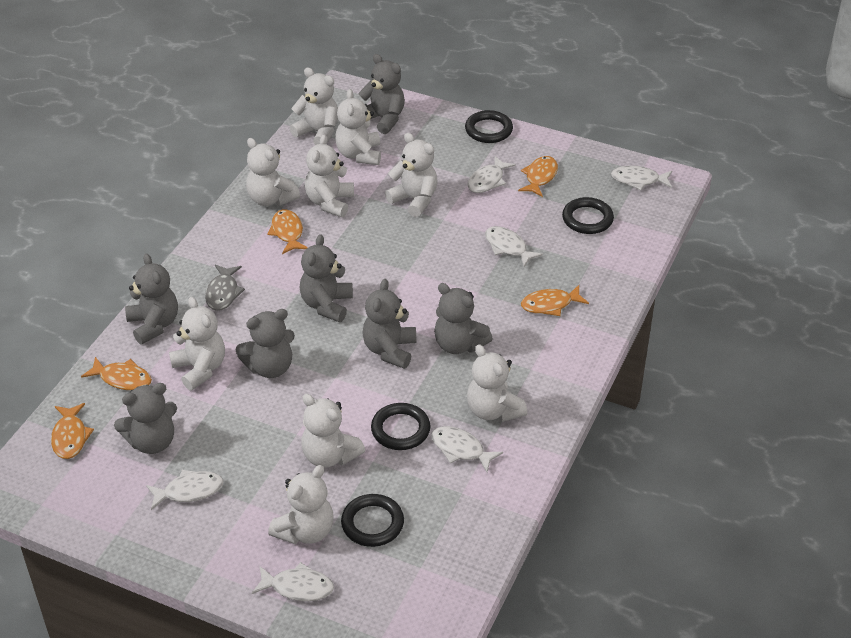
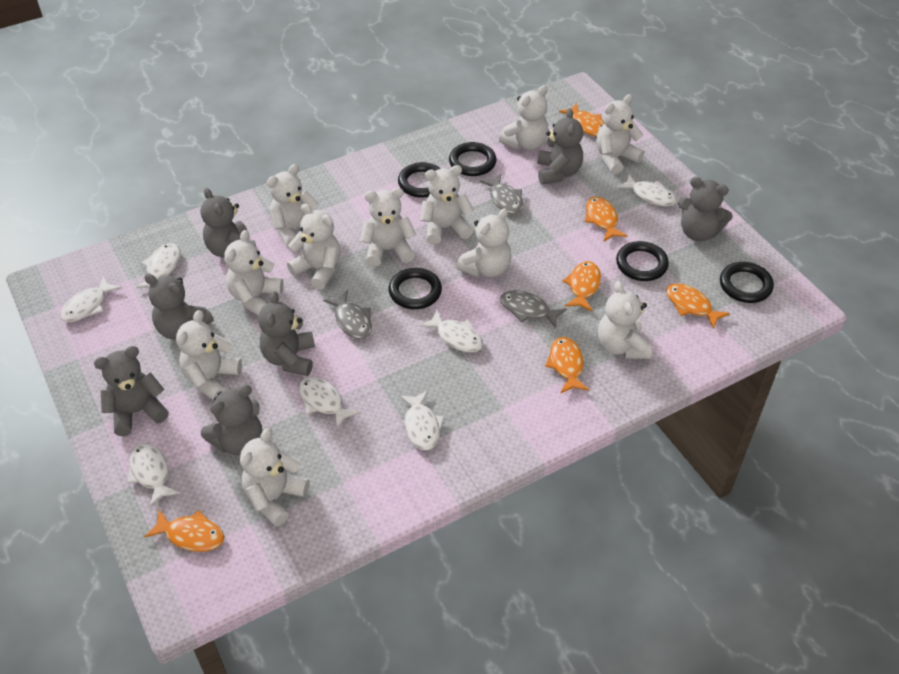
black ring: [341,494,404,547] [371,403,431,450] [465,110,513,143] [562,197,614,234] = 4 -> [389,268,442,309] [398,162,441,198] [449,142,496,176] [616,241,669,281] [720,262,774,303] = 5
grey fish: [205,265,245,311] = 1 -> [323,290,372,339] [479,174,524,214] [500,290,567,328] = 3
orange fish: [51,403,94,459] [81,357,152,390] [267,209,308,254] [518,156,558,197] [521,285,589,316] = 5 -> [144,510,224,552] [545,337,589,393] [559,103,605,137] [563,261,601,312] [585,197,628,242] [666,283,730,329] = 6
white fish: [146,470,223,510] [252,562,334,601] [431,426,503,472] [467,156,516,193] [485,226,543,267] [611,166,672,190] = 6 -> [60,276,122,322] [127,443,180,507] [136,243,181,288] [298,377,360,430] [399,390,445,450] [419,310,483,353] [616,174,677,206] = 7
white teddy bear: [169,297,225,390] [246,138,300,206] [268,465,334,544] [290,68,338,145] [301,394,365,468] [305,135,354,217] [335,89,381,165] [385,133,438,217] [467,344,527,422] = 9 -> [176,310,242,401] [224,230,283,315] [240,428,309,527] [267,164,319,249] [287,204,340,290] [360,188,416,267] [420,165,474,245] [456,208,511,277] [499,85,548,150] [596,94,644,175] [598,281,652,359] = 11

